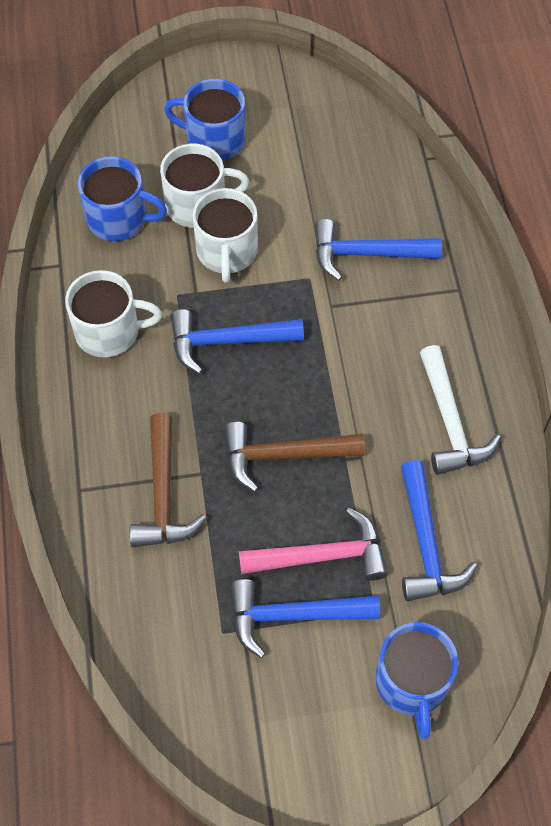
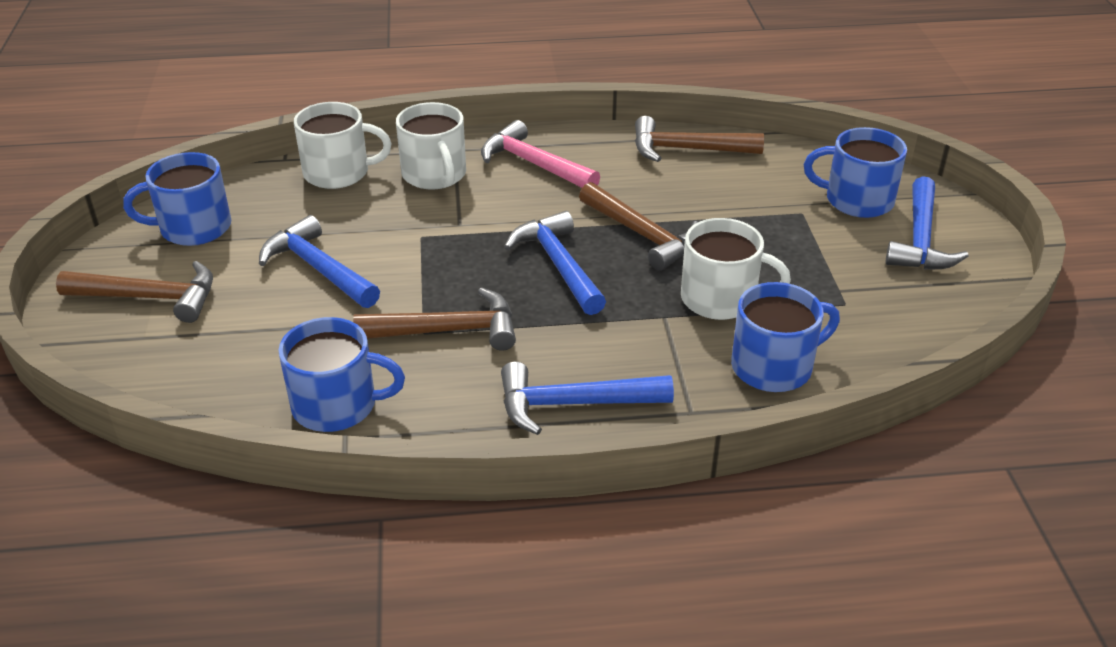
blue mug: [78,156,167,241] [164,79,246,161] [375,622,458,739] = 3 -> [123,152,231,246] [278,317,405,432] [731,282,840,392] [804,127,907,218] = 4
brown hammer: [130,413,207,547] [224,422,365,492] = 2 -> [56,261,213,323] [353,288,516,351] [579,182,698,271] [635,116,764,162] = 4
white hammer: [420,345,501,475] = 1 -> none = 0

